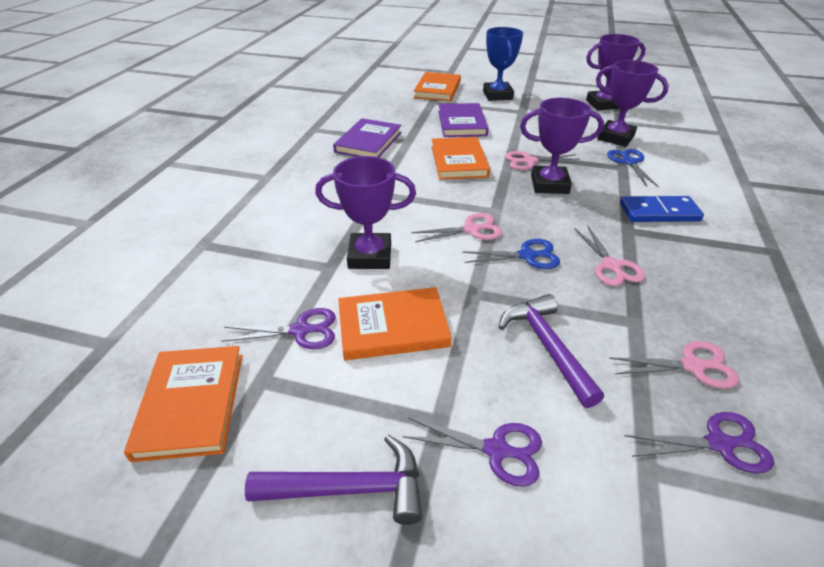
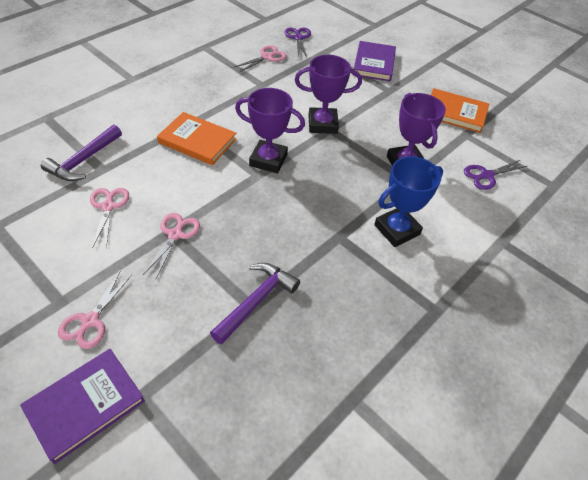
blue domino: [620,196,704,222] = 1 -> none = 0
blue scissors: [462,239,560,269] [607,149,659,187] = 2 -> none = 0
orange book: [124,346,243,462] [338,287,452,360] [414,72,461,101] [431,137,490,180] = 4 -> [157,112,236,165] [431,88,489,133] = 2
purple scissors: [221,308,336,349] [403,417,542,487] [624,412,774,474] = 3 -> [285,28,311,58] [464,160,527,190] = 2
purple trophy: [315,156,416,269] [520,98,604,194] [586,34,646,110] [596,60,669,147] = 4 -> [235,88,305,173] [295,55,362,134] [387,93,446,165] = 3

